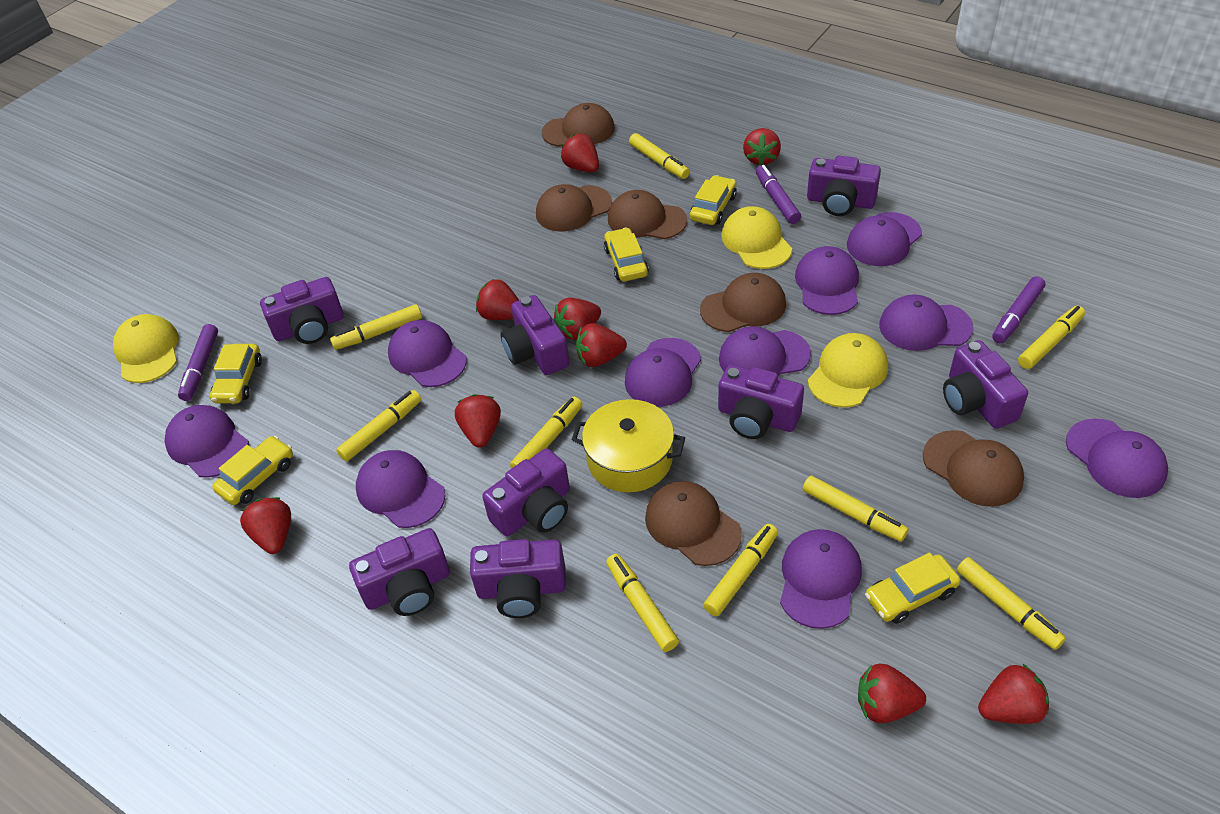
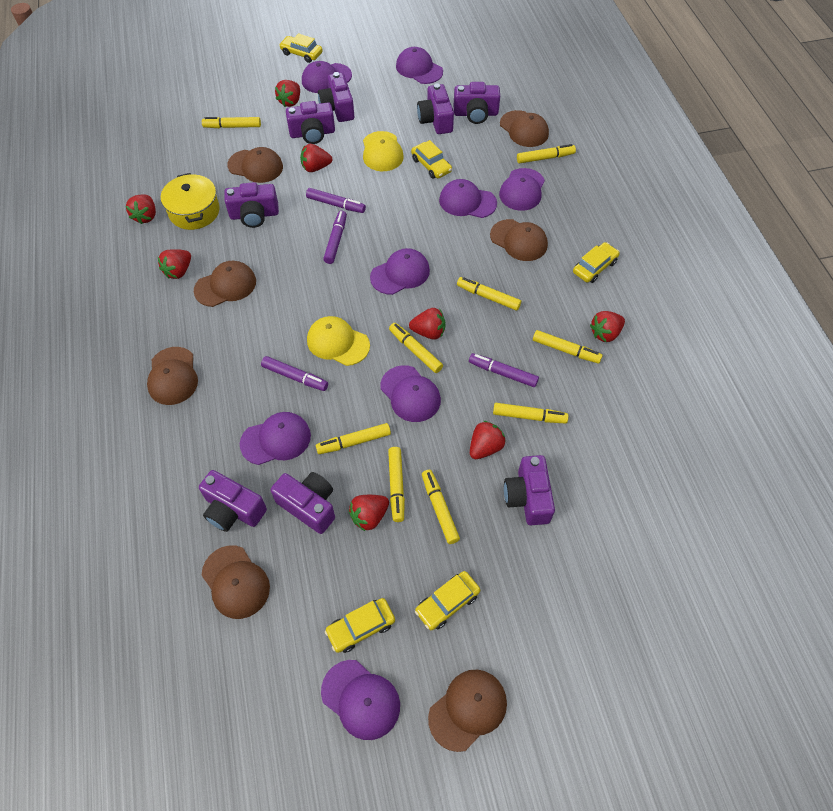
brown cap: [536,184,612,232] [542,103,615,147] [608,190,687,239] [645,481,742,566] [700,273,786,332] [923,430,1024,507] = 6 -> [147,347,198,405] [194,261,256,307] [201,545,270,619] [227,147,283,183] [428,669,507,752] [490,219,548,261] [500,110,549,147] = 7
purple cap: [165,405,249,478] [356,450,445,528] [388,320,467,387] [625,338,701,407] [719,326,811,376] [780,529,862,629] [795,246,859,315] [847,212,922,266] [879,294,973,351] [1066,418,1168,498] = 10 -> [240,412,311,465] [302,61,352,93] [321,660,400,740] [370,248,430,295] [380,365,441,422] [396,47,443,84] [439,179,497,218] [499,168,545,211] = 8
purple marker: [178,324,218,401] [756,165,801,224] [992,276,1046,343] = 3 -> [261,356,328,391] [306,188,366,213] [323,211,347,264] [469,353,539,387] = 4
red strawberry: [240,497,291,554] [455,394,501,448] [476,279,519,320] [554,298,601,340] [561,134,599,172] [576,323,627,367] [743,128,781,165] [858,664,926,723] [978,663,1049,724] = 9 -> [126,194,156,224] [158,249,191,279] [275,80,300,107] [300,144,332,172] [349,495,389,531] [409,308,445,340] [470,421,506,459] [590,311,625,342] = 8
yellow cap: [113,314,179,383] [721,206,792,269] [808,333,888,408] = 3 -> [307,316,370,366] [363,131,404,171] = 2

